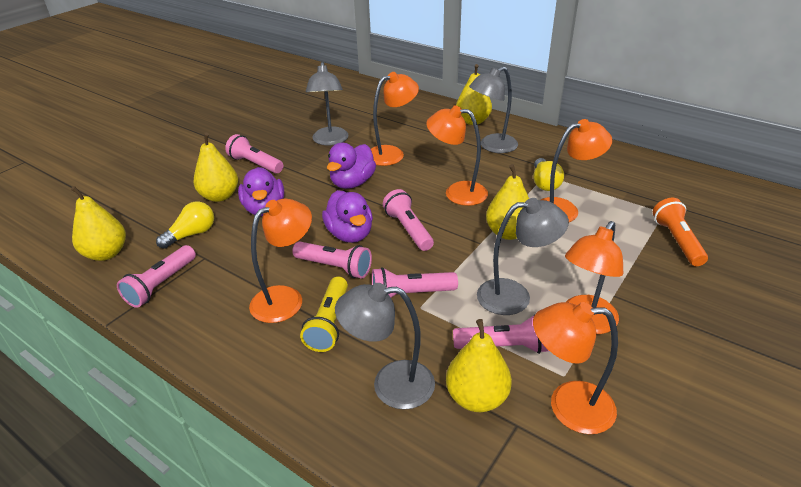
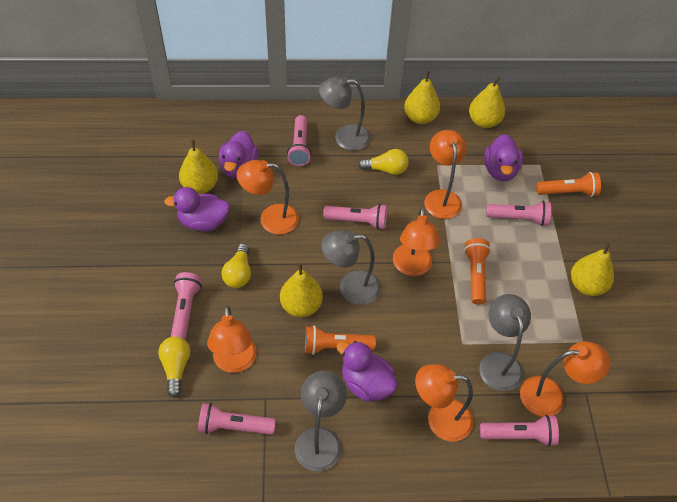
orange flashlight: [653,198,708,266] = 1 -> [305,326,376,355] [464,238,491,305] [536,172,601,197] = 3
purple duck: [238,167,284,216] [322,190,373,243] [327,143,376,189] = 3 -> [164,187,230,232] [219,131,259,178] [336,341,398,402] [484,134,523,181] = 4
yellow flashlight: [300,277,348,352] = 1 -> none = 0
yellow light bulb: [156,202,214,249] [534,158,564,191] = 2 -> [158,336,190,398] [221,243,251,288] [358,149,408,175] = 3

